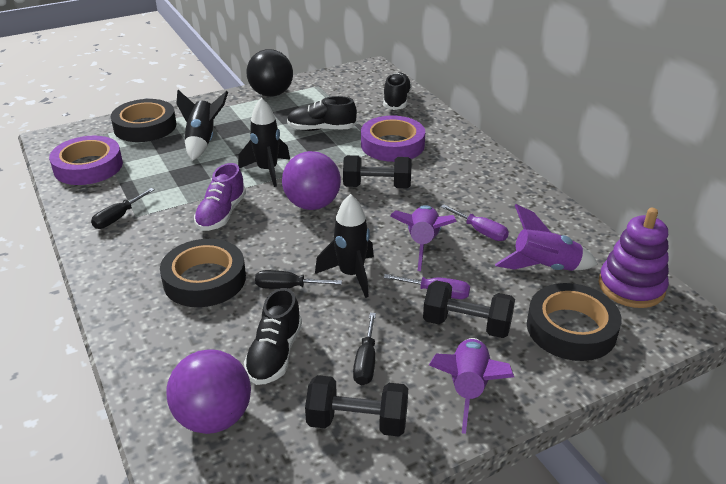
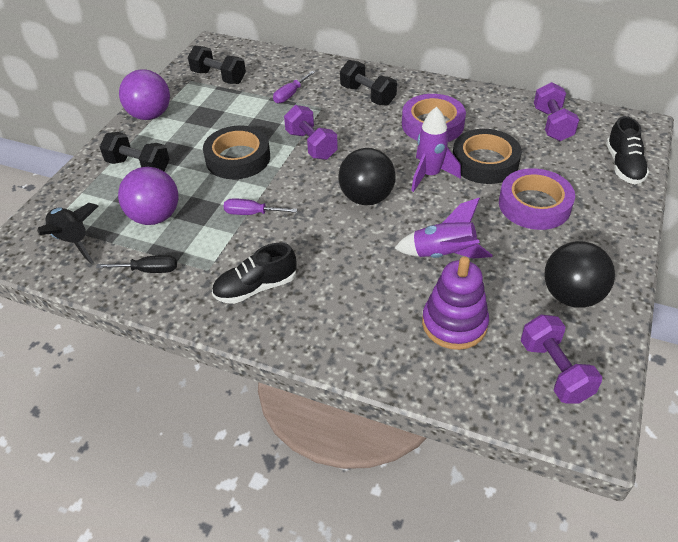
black ball: [246,49,293,97] = 1 -> [339,148,396,205] [544,241,615,308] = 2
black rocket: [176,90,228,161] [238,98,290,187] [315,194,374,298] = 3 -> [38,203,98,264] = 1
black screwdriver: [91,188,155,229] [255,270,342,289] [353,313,376,385] = 3 -> [96,255,177,273] = 1
black shoe: [244,288,302,385] [287,96,357,131] [383,73,412,110] = 3 -> [212,243,296,304] [606,116,649,184] = 2
black tape: [111,99,177,142] [160,239,246,307] [527,283,622,361] = 3 -> [203,125,270,179] [453,129,522,184] = 2
purple dumbbell: none = 0 -> [284,105,338,160] [521,315,602,404] [534,82,579,141] = 3
purple rocket: [390,205,457,271] [429,338,514,434] [495,204,598,271] = 3 -> [395,198,492,259] [411,107,461,192] = 2
purple shoe: [194,163,246,231] = 1 -> none = 0

